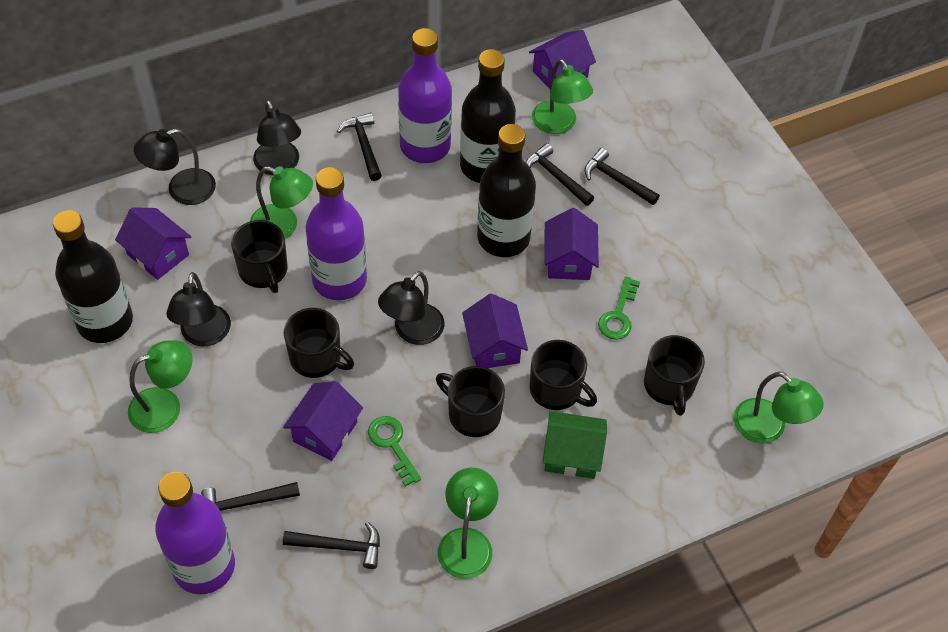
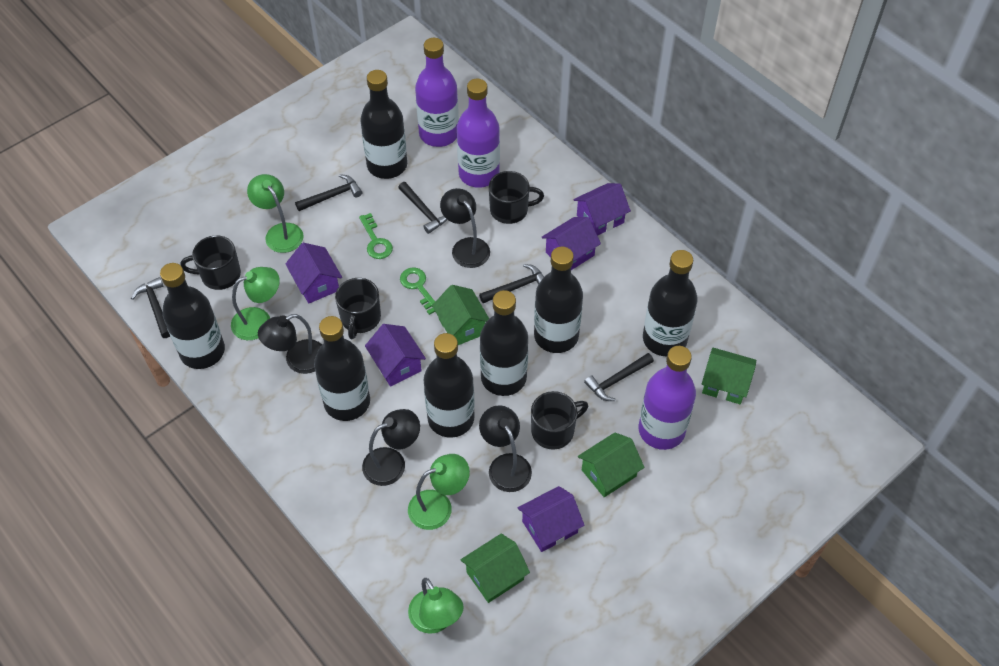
black bottle: [53,210,133,343] [460,49,516,183] [477,124,536,257] = 3 -> [160,263,225,369] [314,316,370,421] [360,70,407,179] [424,333,475,438] [480,290,528,396] [534,246,583,353] [643,250,698,356] = 7
black mug: [231,220,287,293] [284,308,354,378] [436,366,505,437] [530,340,597,410] [644,335,705,416] = 5 -> [180,235,241,290] [335,278,381,339] [489,171,544,224] [531,391,588,450] = 4
green house: [542,411,607,479] = 1 -> [432,285,489,345] [461,534,530,603] [578,433,644,497] [702,348,756,404] = 4
green lamp: [128,340,192,433] [250,166,313,239] [438,468,499,579] [532,59,593,134] [734,372,824,443] = 5 -> [231,267,280,340] [247,174,303,253] [408,454,470,530] [408,578,464,634] = 4

